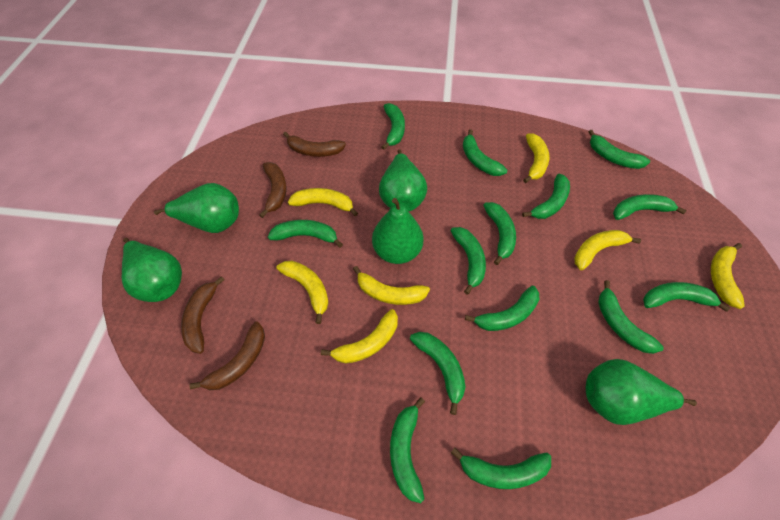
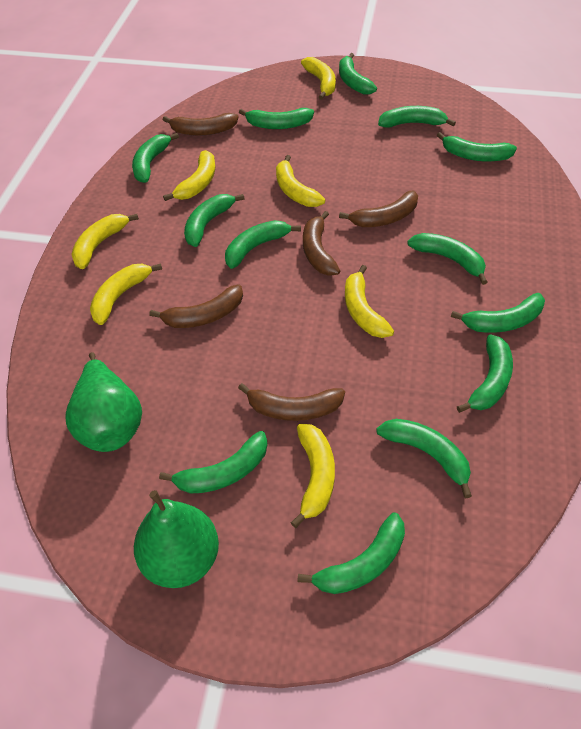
brown banana: [181,276,224,354] [189,321,265,390] [259,162,287,218] [283,132,346,157] = 4 -> [149,284,243,328] [163,113,238,136] [238,383,345,421] [303,211,340,276] [339,191,418,227] = 5
green banana: [268,220,343,248] [381,103,405,150] [390,397,425,503] [410,332,466,415] [451,227,486,295] [451,448,551,489] [463,129,507,176] [465,286,539,331] [483,202,516,265] [522,173,570,219] [588,130,650,169] [598,280,664,354] [613,194,686,220] [643,282,730,312] = 14 -> [132,133,179,183] [159,431,268,494] [184,194,245,247] [225,220,301,269] [239,108,314,129] [297,513,405,594] [339,53,377,94] [376,419,472,498] [378,106,456,128] [407,233,488,285] [437,132,517,162] [451,293,545,333] [457,334,513,413] = 13
green pear: [122,238,182,302] [154,183,239,233] [372,198,424,264] [379,150,427,212] [586,359,697,425] = 5 -> [65,352,142,452] [134,490,219,588] = 2

